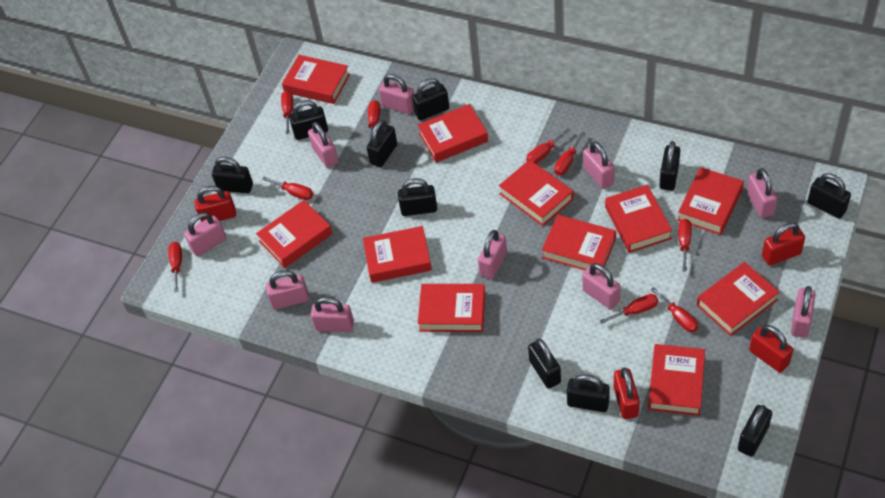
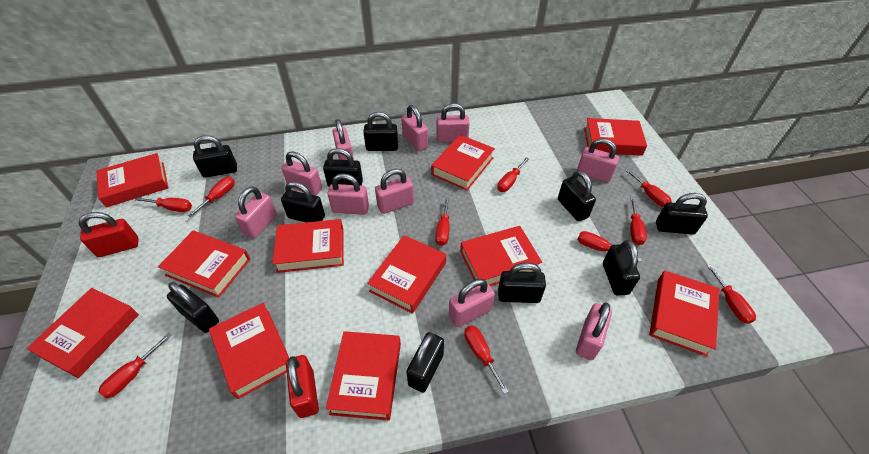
red padlock: [195,186,236,222] [614,367,640,419] [749,325,793,373] [762,223,805,265] = 4 -> [79,212,138,257] [286,355,319,418] = 2
red screwdriver: [168,242,182,292] [262,177,313,200] [281,90,293,134] [368,100,381,144] [526,128,571,164] [554,132,586,175] [599,294,658,324] [651,287,698,332] [678,219,692,271] = 9 -> [98,333,172,398] [135,197,192,212] [188,177,235,217] [435,198,450,246] [464,325,509,394] [497,157,529,192] [577,231,642,262] [625,169,672,207] [630,197,647,245] [707,264,756,324] = 10

